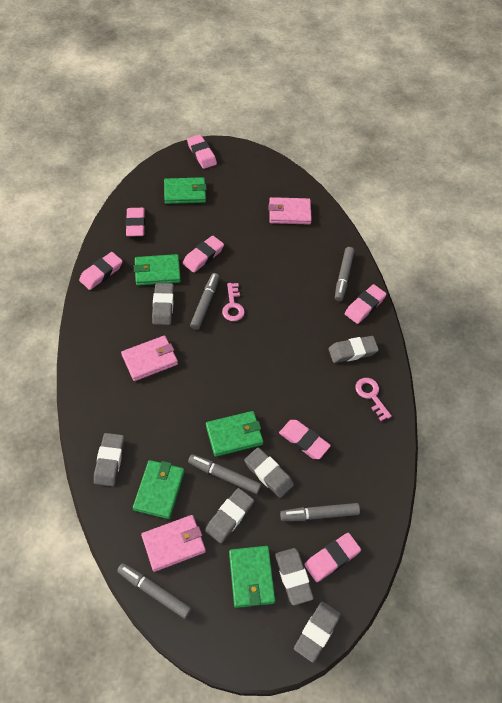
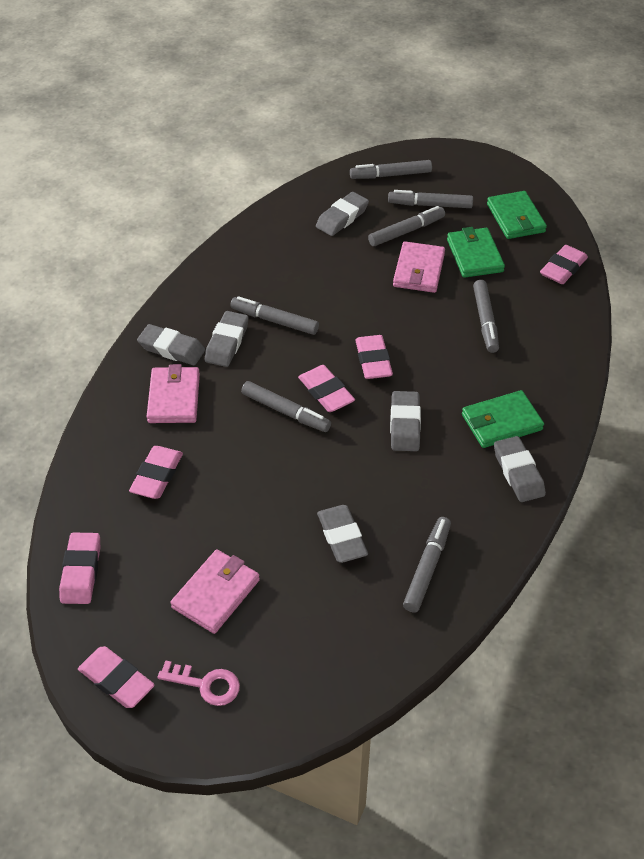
green wallet: [133,460,185,519] [134,254,181,286] [164,177,207,204] [206,411,263,457] [229,546,275,608] = 5 -> [447,227,505,278] [462,390,544,448] [487,191,547,239] = 3
grey eraser: [94,433,124,486] [152,283,174,325] [205,488,254,543] [244,447,294,498] [275,548,314,606] [294,601,341,663] [328,336,379,363] = 7 -> [137,324,206,365] [205,311,249,367] [316,192,369,236] [317,505,368,563] [390,391,421,451] [494,436,546,502] = 6
grey marker: [117,563,192,619] [188,454,261,494] [190,273,219,330] [280,503,360,521] [335,247,355,302] = 5 -> [230,296,319,335] [241,381,331,432] [350,160,432,179] [368,206,445,246] [388,190,473,208] [403,517,451,612] [473,280,499,353] = 7
pink eraser: [79,252,123,290] [126,208,145,237] [183,236,224,273] [187,134,217,169] [279,420,331,459] [304,533,361,582] [345,284,387,324] = 7 -> [59,533,100,604] [78,646,155,708] [129,446,183,499] [298,365,355,412] [355,335,393,379] [540,245,588,284] = 6
pink key: [222,283,245,321] [355,378,392,421] = 2 -> [157,660,240,706] = 1

